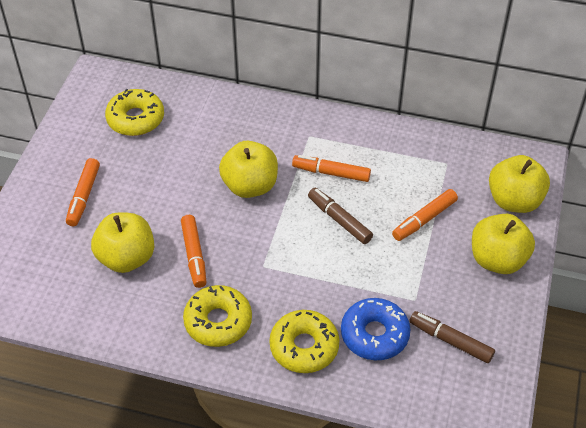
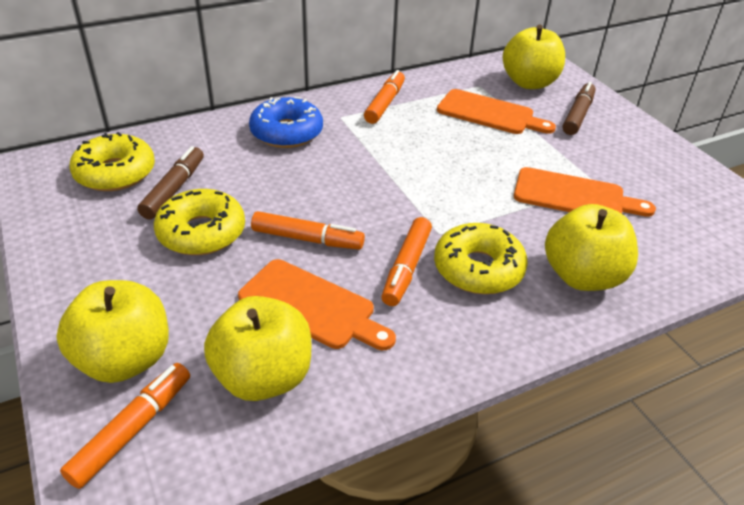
orange cutting board: none = 0 -> [238,259,396,350] [437,89,556,134] [514,167,656,217] = 3

